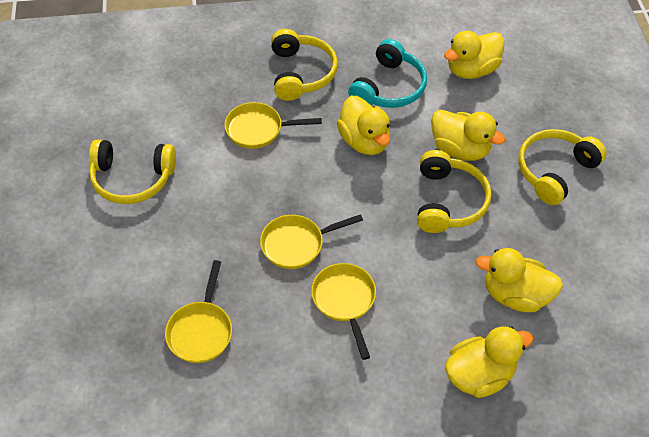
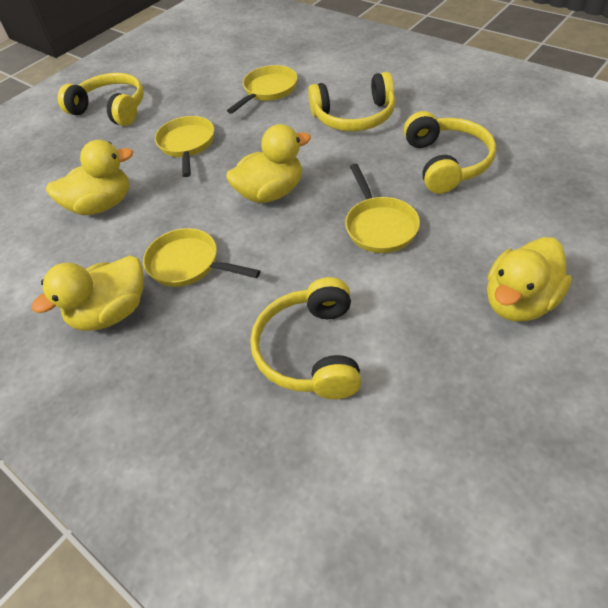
turquoise headphones: [348,39,427,108] = 1 -> none = 0
yellow duck: [337,96,390,155] [431,110,505,161] [444,31,505,79] [445,326,533,398] [475,248,563,312] = 5 -> [32,255,143,331] [46,140,133,215] [226,124,311,203] [487,237,572,322] = 4

